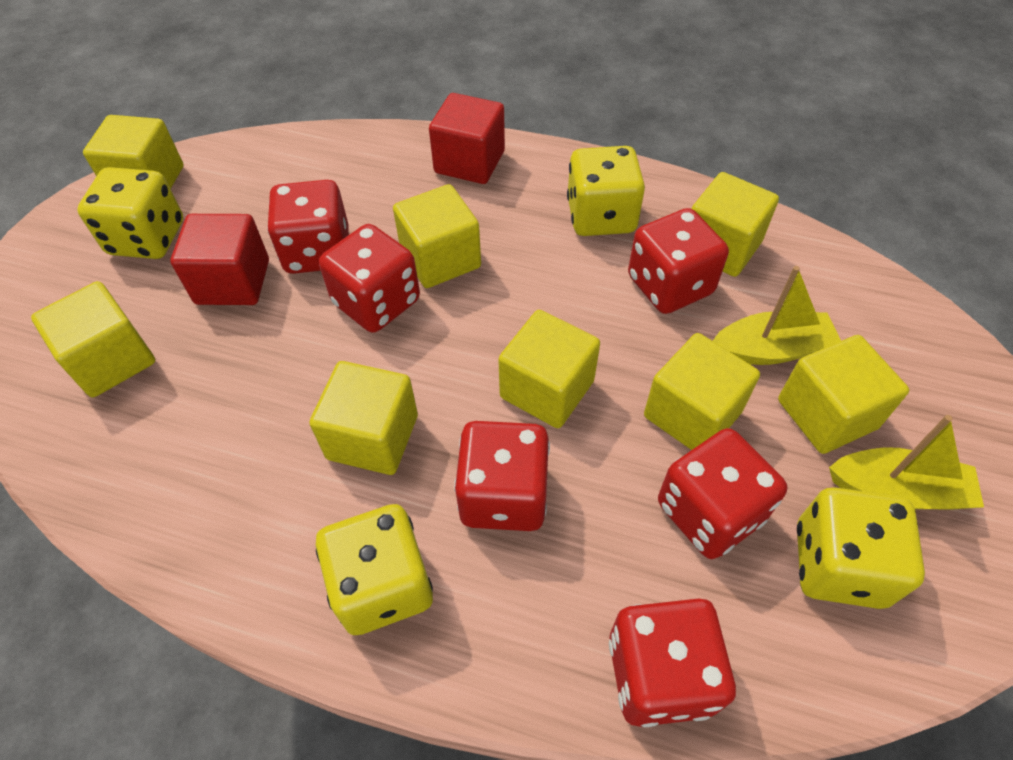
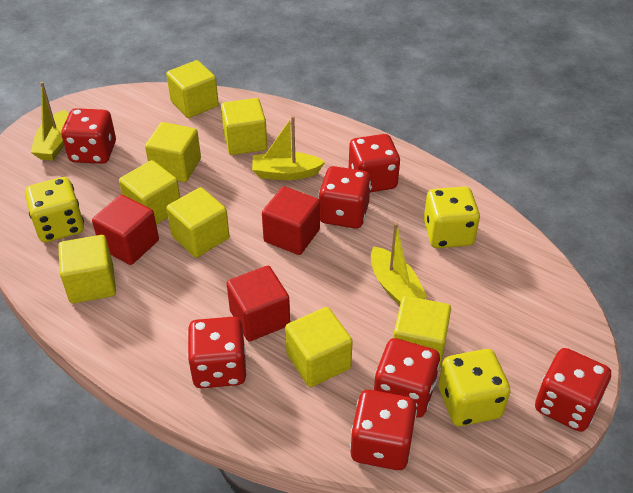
red cube: [170,214,269,305] [429,93,505,184] = 2 -> [92,195,159,265] [227,266,290,341] [262,186,320,255] = 3
red dice: [267,180,349,274] [319,224,420,333] [454,421,550,531] [609,599,736,727] [628,208,729,314] [658,428,787,559] = 6 -> [61,108,116,164] [188,317,246,388] [319,166,371,229] [349,134,400,193] [350,390,417,470] [374,338,440,418] [535,348,611,432] = 7
yellow boat: [713,266,841,365] [829,415,984,510] = 2 -> [31,82,69,161] [252,116,325,180] [371,223,427,305] = 3
yellow dice: [77,167,183,259] [316,504,433,635] [567,146,645,236] [797,487,925,609] = 4 -> [25,177,84,243] [424,187,480,248] [438,349,511,426] = 3

